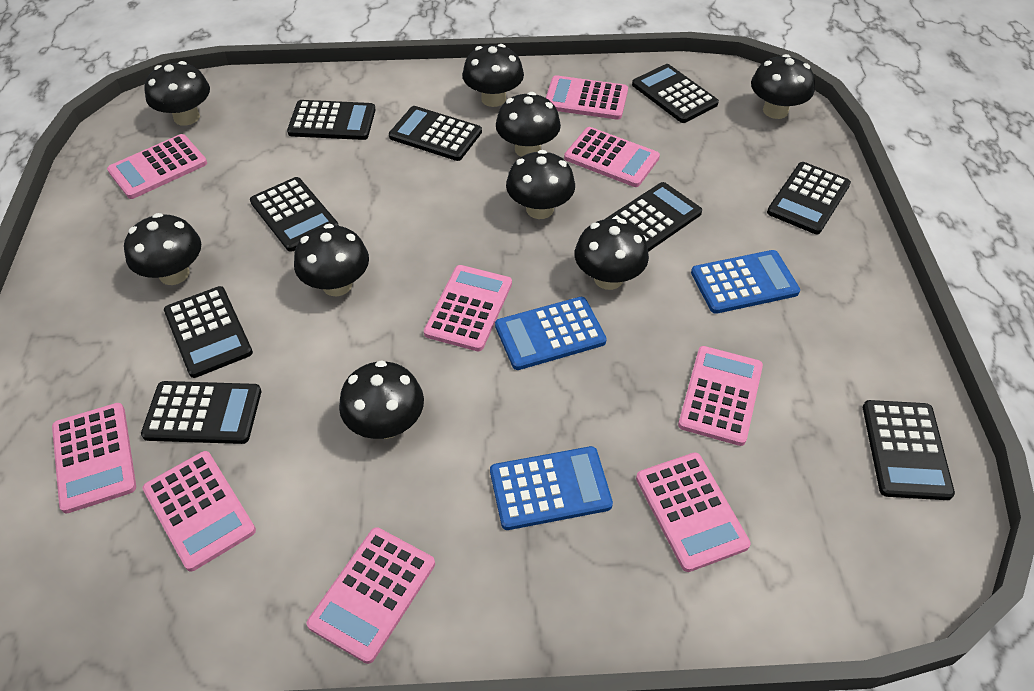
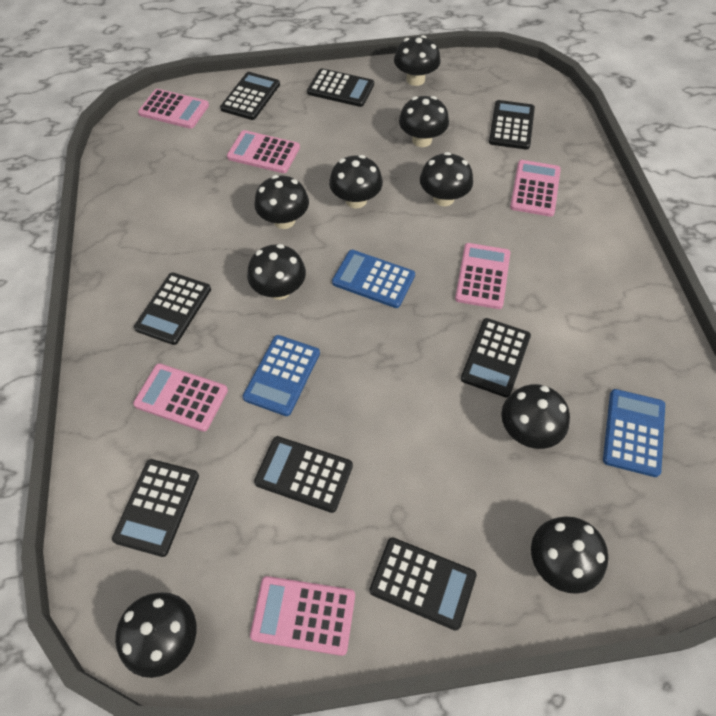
black calculator: [141,381,261,444] [164,286,253,378] [250,177,339,252] [287,100,376,140] [389,106,482,161] [605,182,702,252] [632,64,719,123] [767,162,851,234] [863,400,955,500] = 9 -> [112,459,199,557] [134,272,211,345] [220,72,280,120] [254,436,353,513] [307,68,374,107] [369,537,477,631] [461,318,531,398] [489,100,535,150] = 8
pink calculator: [52,403,136,514] [107,134,207,199] [143,451,256,572] [307,527,435,664] [424,265,512,351] [546,75,628,120] [564,127,660,187] [636,452,751,572] [678,346,763,446] = 9 -> [133,363,228,432] [138,89,209,129] [227,130,300,173] [250,576,355,656] [455,243,510,309] [510,160,561,217] = 6

